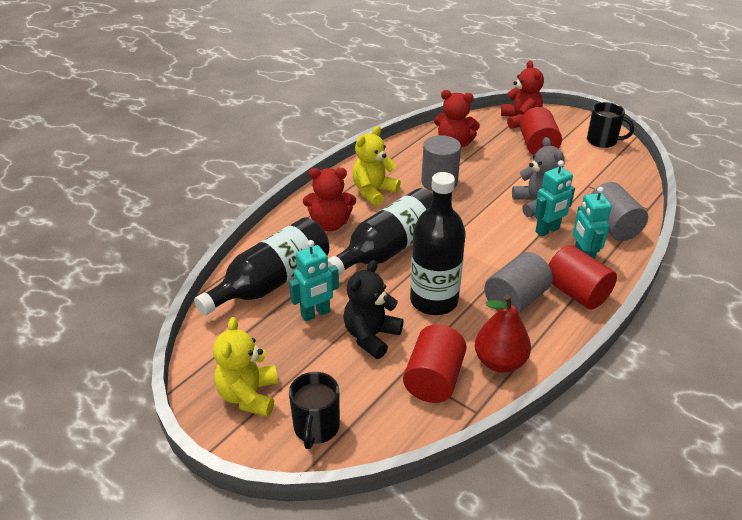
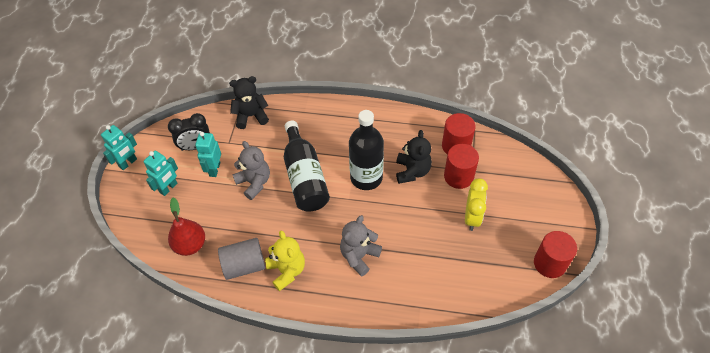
black bottle: [194,217,329,315] [328,188,433,275] [410,172,466,315] = 3 -> [284,120,330,212] [349,110,384,190] = 2
black clock: none = 0 -> [168,113,210,151] = 1
black mug: [289,372,340,449] [587,102,634,148] = 2 -> none = 0
black teddy bear: [343,260,403,359] = 1 -> [229,76,269,129] [396,130,432,184] = 2
grey cylinder: [421,135,461,191] [484,252,553,314] [591,182,648,241] = 3 -> [218,238,265,280] = 1
grey teddy bear: [512,137,564,217] = 1 -> [232,141,270,200] [340,215,382,277] = 2
red teddy bear: [303,168,356,231] [434,90,480,147] [501,61,544,129] = 3 -> none = 0
yellow clock: none = 0 -> [465,178,488,231] = 1
yellow teddy bear: [213,317,278,417] [352,126,401,206] = 2 -> [265,230,305,291] = 1

